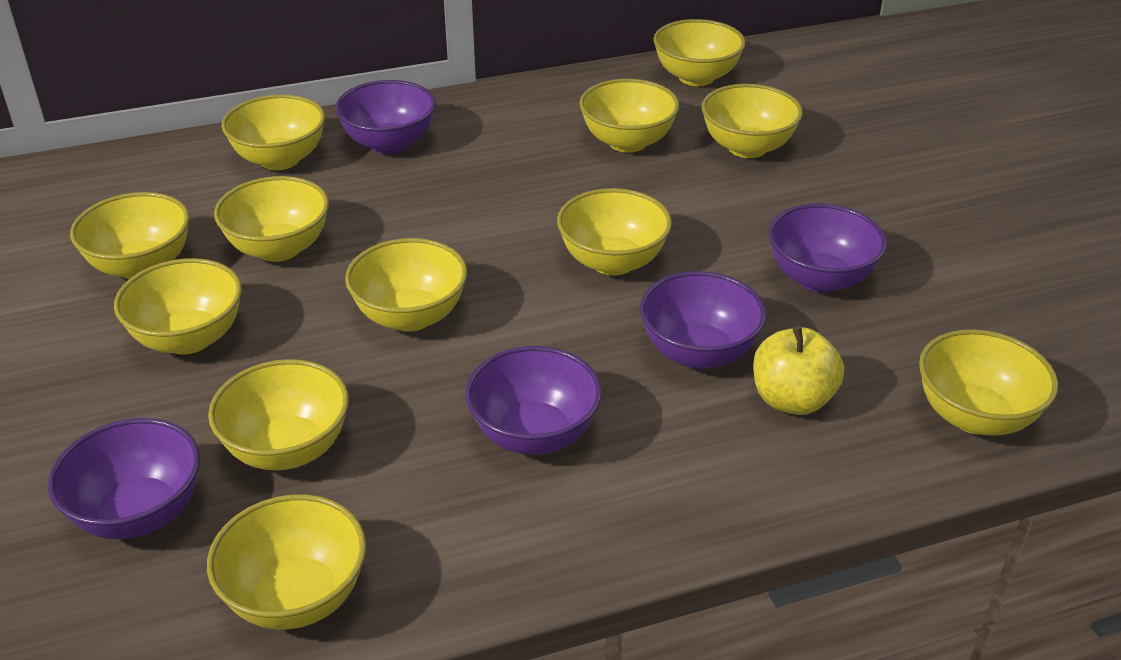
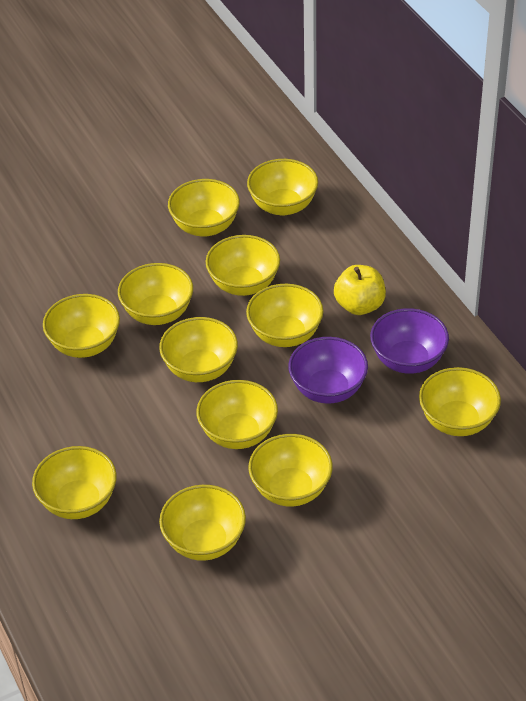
purple bowl: [48,418,200,539] [335,80,436,154] [465,346,602,455] [640,271,766,369] [768,204,887,293] = 5 -> [288,337,368,404] [370,308,449,374] = 2

